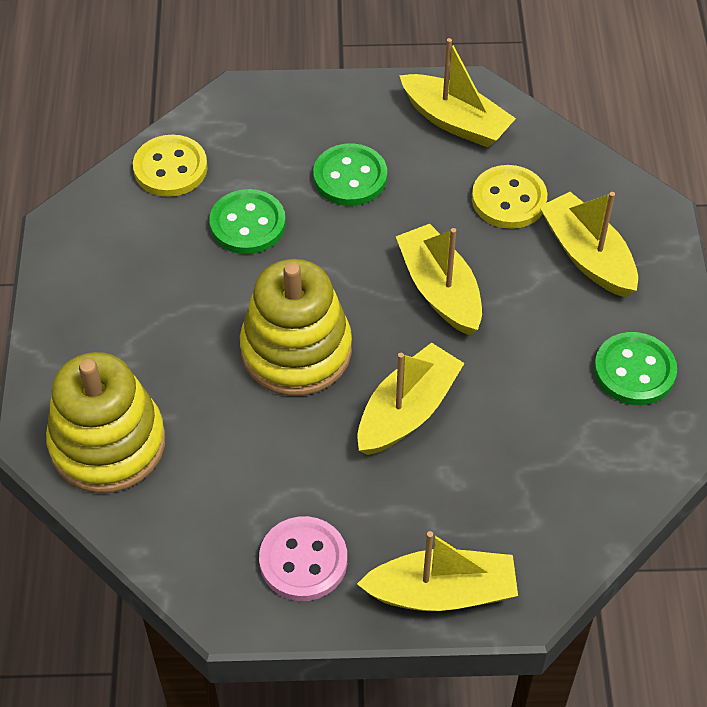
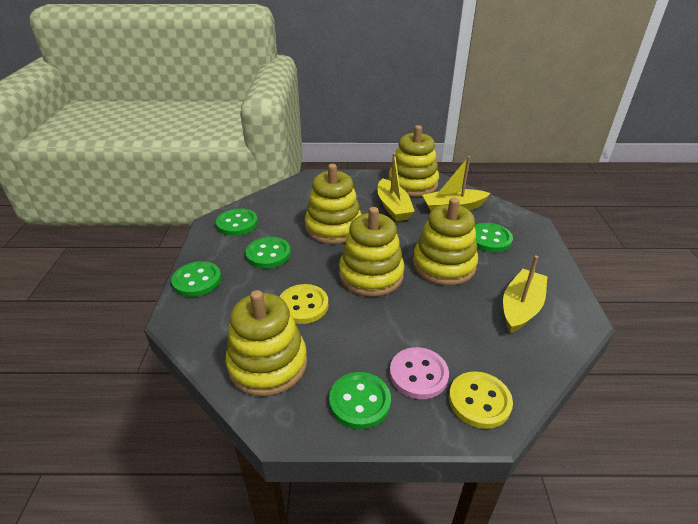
green button: [209,189,286,254] [313,143,387,206] [594,332,677,405] = 3 -> [171,261,221,297] [216,208,258,236] [245,237,291,268] [329,372,391,429] [474,223,513,252] = 5
yellow boat: [357,343,465,455] [357,531,518,611] [396,224,482,335] [399,38,516,148] [539,192,638,297] = 5 -> [378,153,415,221] [422,156,490,211] [503,255,547,333] = 3
yellow stacking toy: [46,352,165,493] [240,259,352,396] = 2 -> [225,290,307,396] [305,164,362,244] [339,207,404,297] [388,125,439,197] [413,198,478,285] = 5

